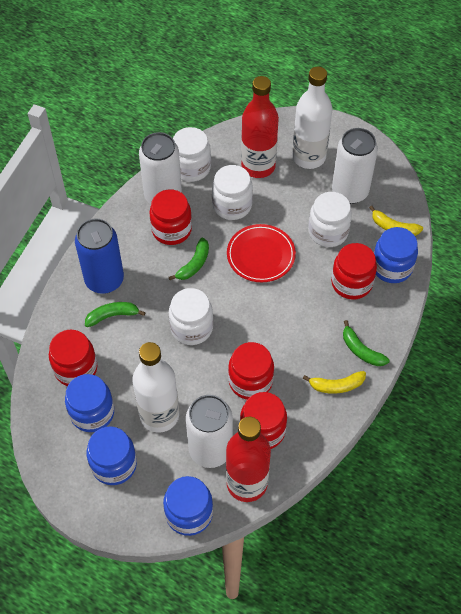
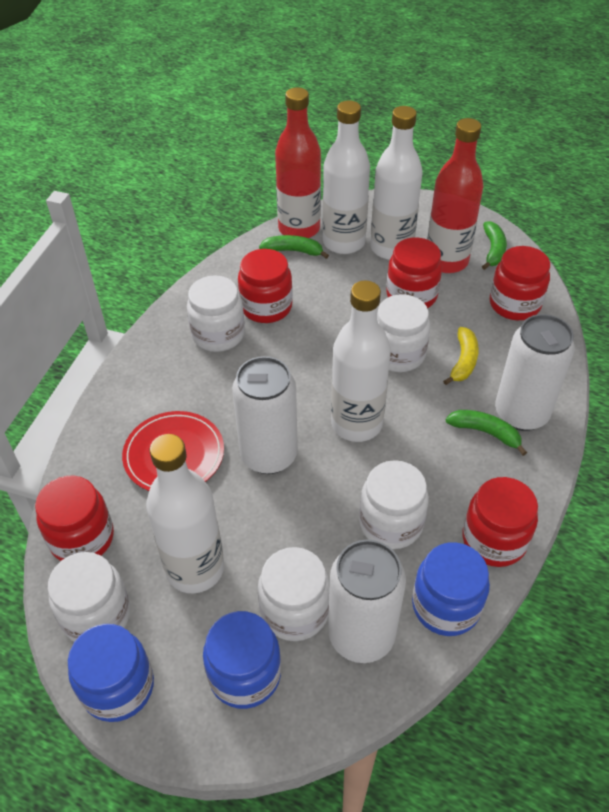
blue can: [75,218,124,294] = 1 -> none = 0
blue jar: [65,374,114,432] [87,426,137,485] [163,476,213,536] [374,227,418,283] = 4 -> [68,624,154,722] [203,611,281,709] [412,542,490,636] = 3
white bottle: [133,342,179,433] [292,67,333,169] = 2 -> [146,434,224,594] [323,100,370,254] [331,280,391,442] [370,106,423,260] = 4
white jar: [169,288,213,345] [173,127,211,182] [212,165,253,220] [308,192,352,247] = 4 -> [48,552,131,642] [187,275,245,352] [258,547,330,641] [359,460,429,549] [377,294,430,372] = 5
yellow banana: [303,371,366,394] [369,206,423,236] = 2 -> [443,327,479,385] = 1

